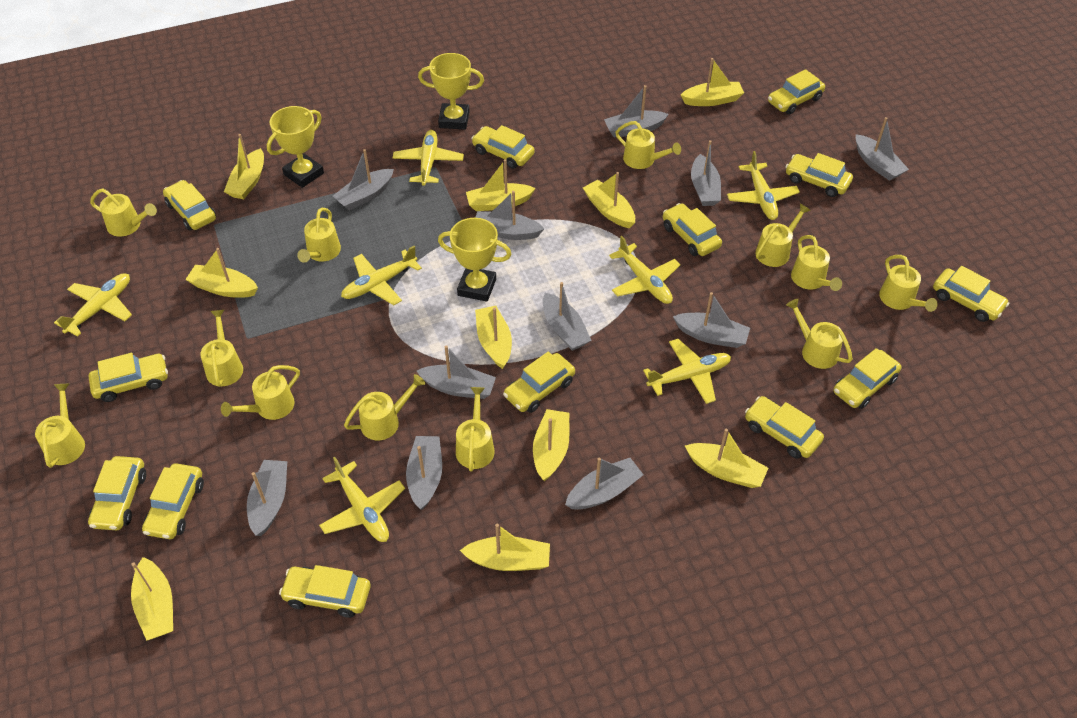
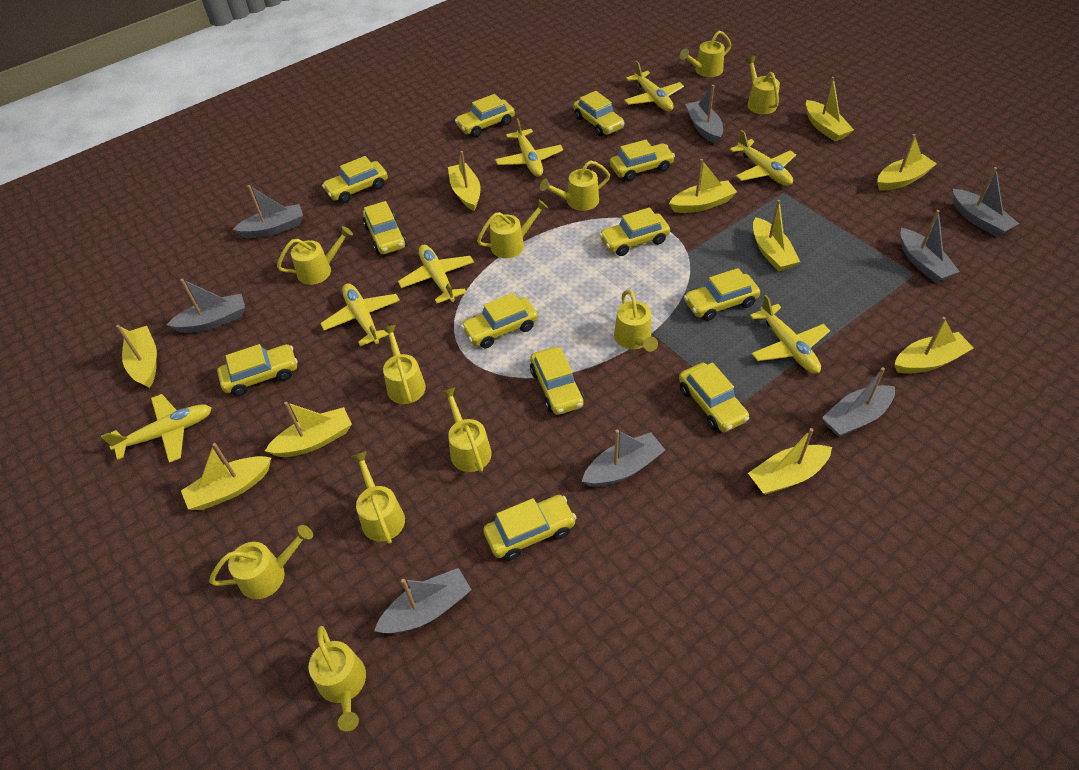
grey boat: [247,460,287,536] [333,149,394,210] [406,436,442,510] [417,345,496,399] [475,191,545,240] [543,282,592,351] [565,458,644,510] [604,85,669,137] [673,292,750,348] [691,140,721,206] [856,117,909,181] = 11 -> [167,279,245,333] [232,185,303,238] [374,568,472,634] [582,429,665,487] [685,85,723,144] [822,367,895,437] [900,210,960,283] [953,167,1019,237] = 8
yellow car: [88,456,146,530] [89,353,168,402] [142,463,204,539] [163,180,216,231] [279,565,370,618] [471,125,534,169] [503,352,575,413] [663,203,722,256] [745,396,824,459] [768,69,825,114] [786,153,853,197] [833,348,901,409] [933,266,1009,322] = 13 -> [217,344,297,396] [322,156,388,203] [363,201,407,254] [455,94,515,137] [461,293,538,348] [483,495,577,561] [530,347,584,415] [573,91,624,136] [599,207,670,256] [610,140,675,181] [679,362,749,432] [684,268,760,321] = 12
yellow trophy: [267,106,324,188] [418,53,484,130] [438,218,511,302] = 3 -> none = 0
yellow watering can: [35,384,85,468] [90,188,157,237] [200,310,243,387] [221,365,300,420] [297,208,341,263] [344,374,425,440] [456,387,494,472] [615,121,681,169] [756,204,811,267] [786,299,853,369] [791,235,842,291] [879,255,938,312] = 12 -> [209,525,313,599] [277,226,353,285] [309,626,366,732] [351,451,405,544] [382,325,426,404] [441,387,492,472] [477,200,548,258] [540,161,610,211] [614,290,658,352] [680,31,731,77] [745,56,780,114] = 11

